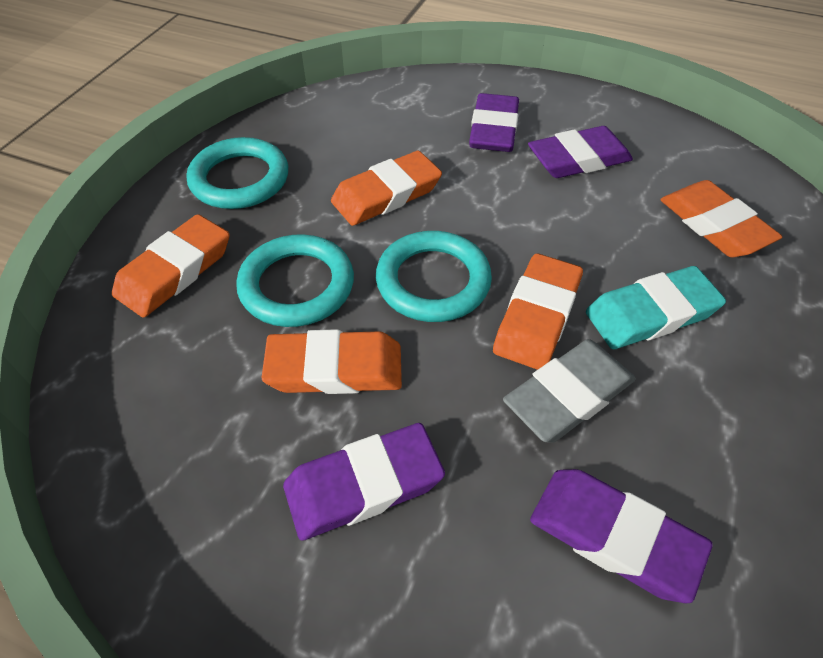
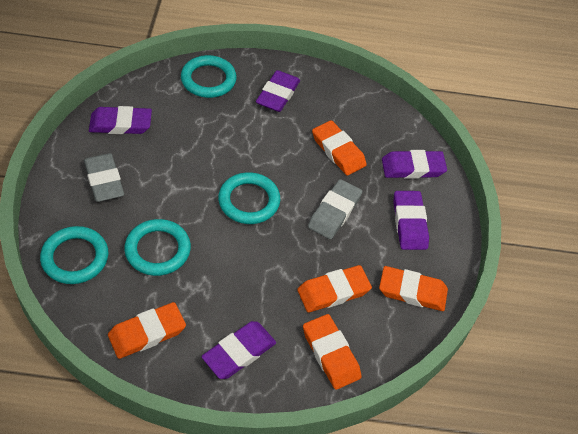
grey eraser: [503,339,636,443] = 1 -> [84,153,124,202] [308,179,362,239] = 2
purple eraser: [283,423,445,541] [469,93,519,152] [528,126,633,178] [530,469,713,604] = 4 -> [89,106,152,134] [201,321,276,379] [256,70,300,112] [382,150,447,179] [393,191,429,250] = 5
turquoise eraser: [586,266,726,349] = 1 -> none = 0
turquoise ring: [187,137,288,209] [236,235,354,327] [376,231,492,322] = 3 -> [40,226,108,284] [124,219,191,276] [181,55,237,98] [218,172,280,224] = 4

